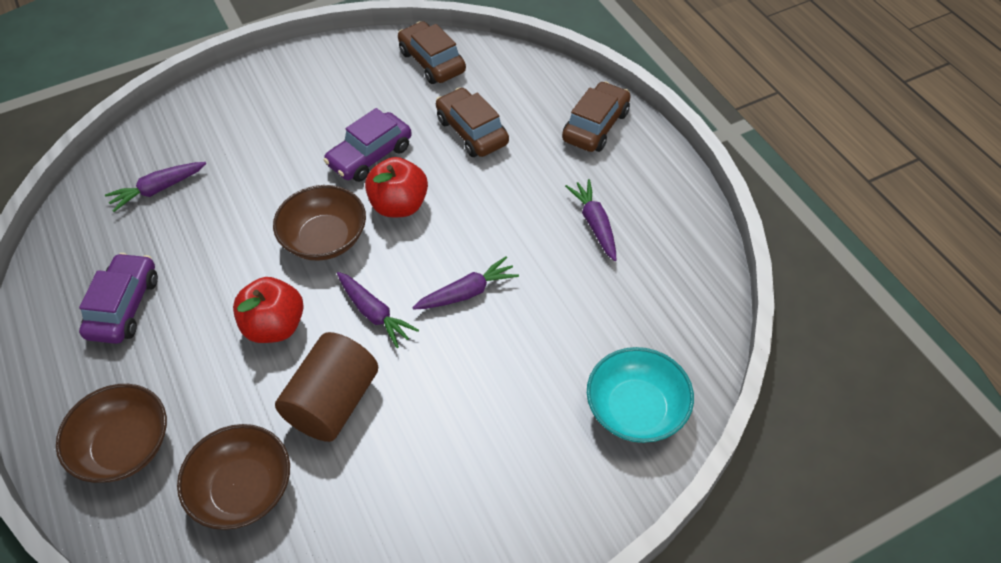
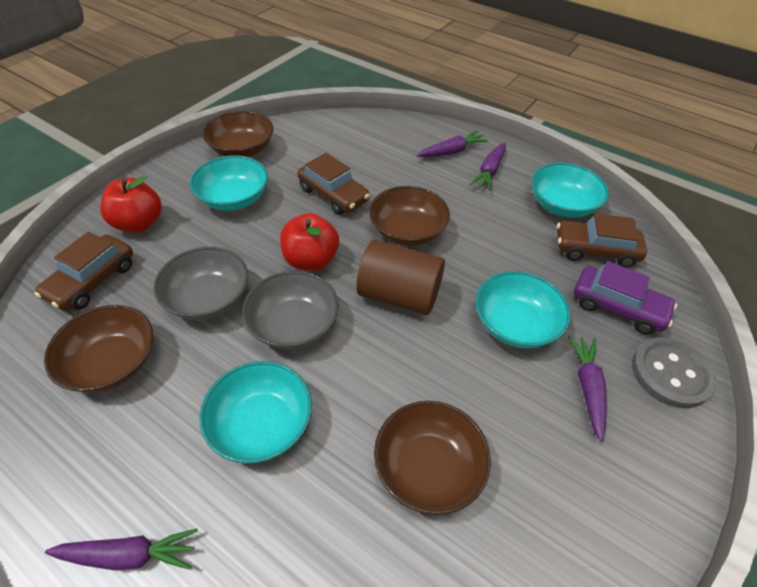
brown bowl: [56,384,167,483] [177,424,290,530] [273,185,366,261] = 3 -> [44,305,153,393] [202,111,273,157] [369,186,450,246] [374,401,491,515] = 4
grey bowl: none = 0 -> [154,247,248,320] [242,271,339,349] = 2
grey button: none = 0 -> [632,337,716,408] = 1
purple car: [79,253,158,344] [324,108,412,182] = 2 -> [574,261,677,334] = 1
turquoise bowl: [587,347,694,443] = 1 -> [190,155,268,211] [199,361,312,464] [475,271,571,349] [531,163,609,218] = 4

